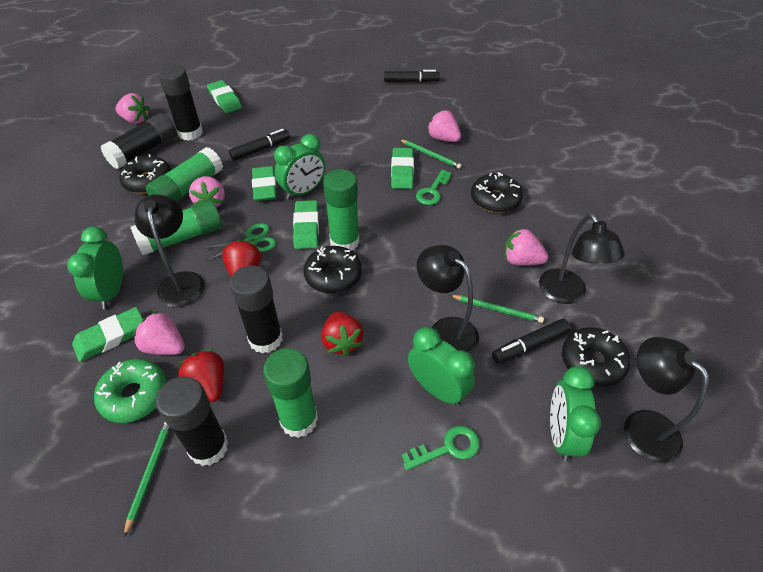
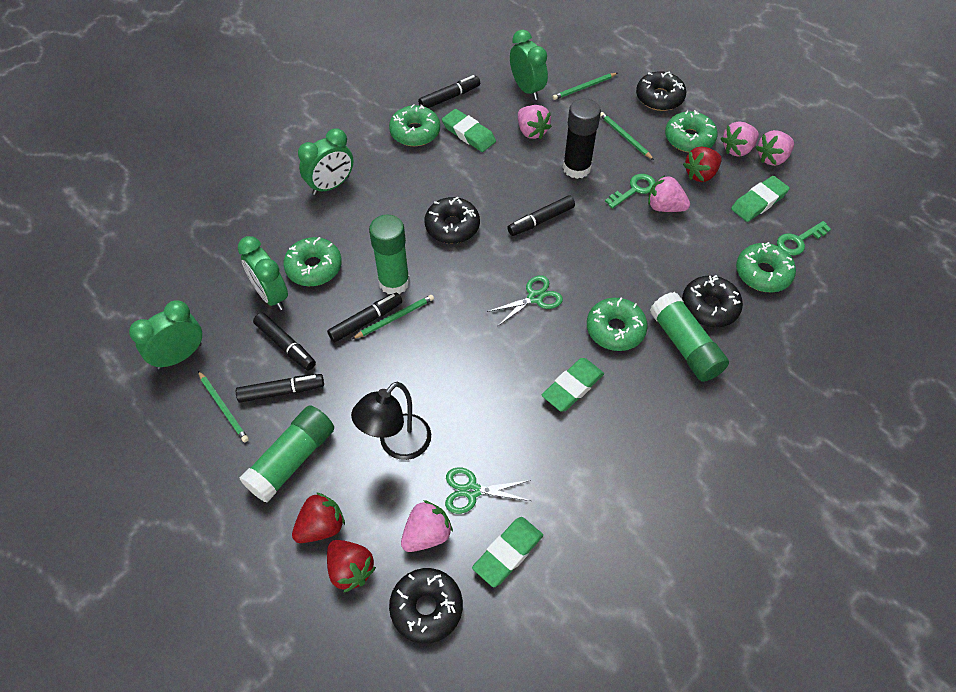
black glue stick: [101,113,176,169] [156,376,229,466] [158,65,203,141] [229,265,283,354] = 4 -> [563,98,601,179] = 1
black lamp: [134,194,205,307] [417,245,479,354] [539,213,625,304] [624,337,709,463] = 4 -> [351,382,431,460] = 1
black marker: [229,129,290,161] [384,70,440,82] [492,319,571,364] = 3 -> [236,374,324,403] [253,313,316,371] [327,292,402,343] [418,75,480,108] [507,195,575,236] = 5
green donut: [94,359,167,423] = 1 -> [283,237,342,286] [389,104,440,146] [587,298,648,351] [665,110,718,153] [736,242,796,292] = 5
green eraser: [72,307,143,362] [207,80,242,113] [252,166,277,201] [293,200,319,249] [391,148,414,189] = 5 -> [442,109,496,152] [472,517,543,587] [542,358,604,412] [731,176,790,222] = 4
green glue stick: [131,200,222,255] [146,147,223,201] [263,348,318,438] [323,169,359,250] = 4 -> [239,405,334,503] [369,215,410,294] [650,292,729,382] = 3
green pencil: [124,422,170,537] [399,139,462,169] [450,295,544,323] = 3 -> [198,371,249,443] [352,295,434,339] [552,73,618,100] [600,112,654,160] = 4
green scissors: [204,223,276,262] = 1 -> [445,467,531,514] [487,275,563,327] = 2

